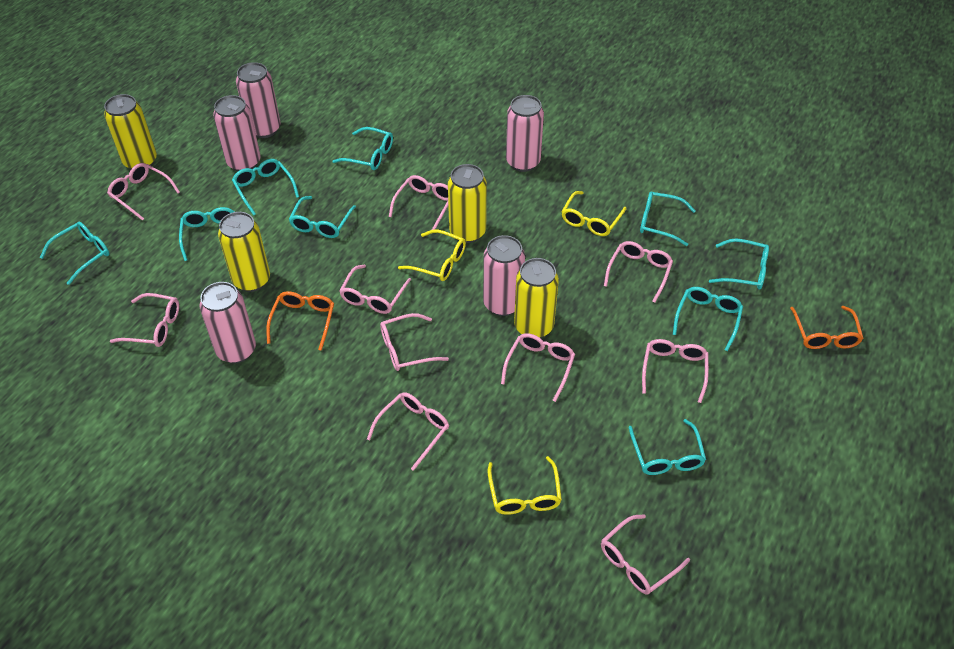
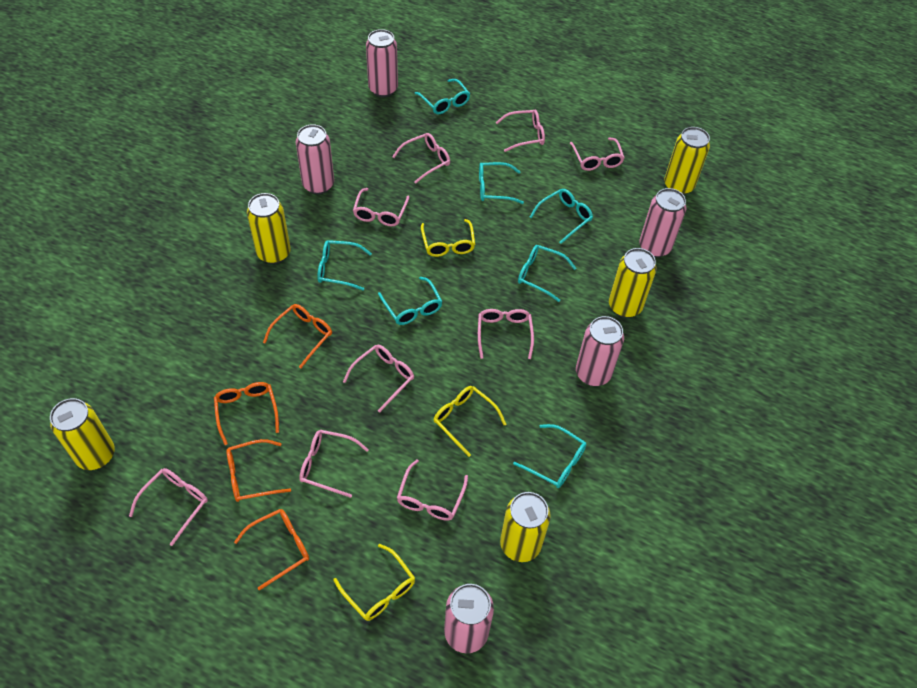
orange glasses: [266,291,334,351] [790,306,863,349] = 2 -> [214,382,279,445] [226,439,291,502] [234,509,309,590] [263,304,332,368] = 4
pink glasses: [107,163,180,221] [110,293,179,347] [339,265,411,314] [367,392,449,471] [380,313,449,371] [389,175,448,230] [501,333,575,402] [601,514,690,595] [604,241,673,303] [642,339,709,403] = 10 -> [129,468,208,546] [299,430,369,498] [343,345,414,412] [353,188,409,226] [392,133,450,184] [397,459,468,521] [478,309,534,359] [496,110,545,152] [570,137,625,171] = 9
turquoise glasses: [40,222,109,285] [179,207,235,261] [232,159,299,216] [289,196,356,238] [332,127,393,170] [628,419,706,475] [640,191,695,246] [673,287,743,351] [709,239,769,290] = 9 -> [317,240,372,291] [378,277,443,325] [415,79,470,114] [479,162,524,204] [513,424,586,488] [518,245,576,302] [530,189,593,244] = 7
yellow can: [104,94,157,169] [218,212,270,292] [448,164,487,243] [514,258,559,338] = 4 -> [50,398,115,470] [247,193,291,264] [500,492,551,562] [609,248,657,318] [664,127,710,195] = 5

